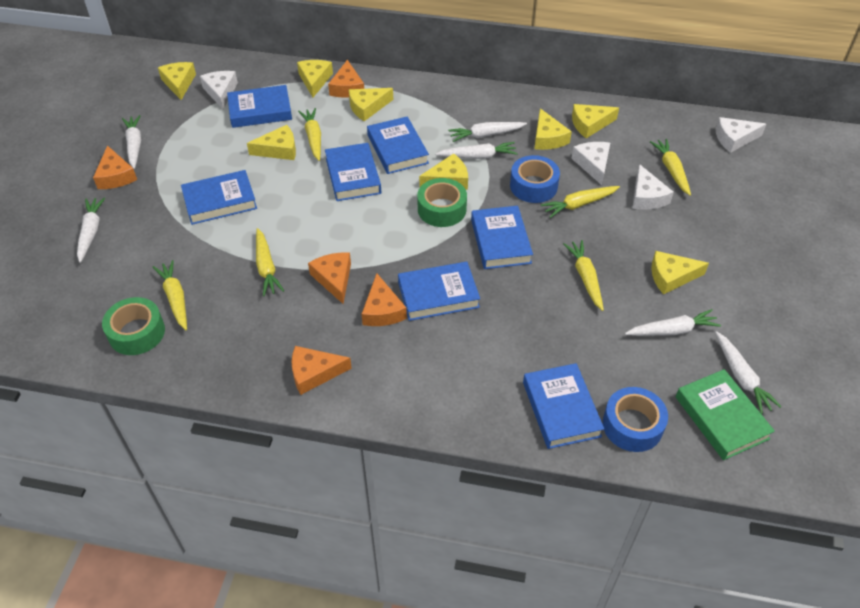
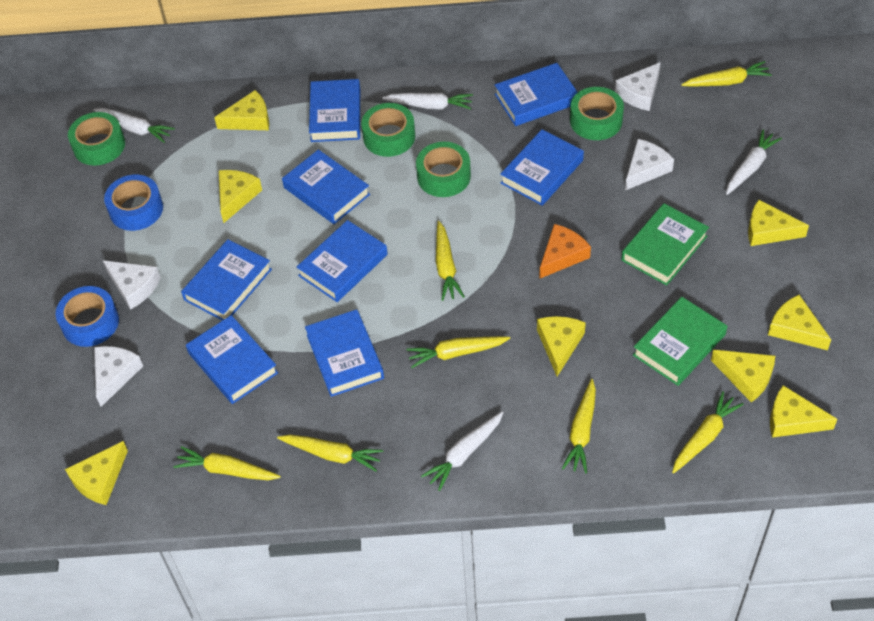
blue book: [181,170,257,225] [227,85,292,128] [325,143,381,201] [367,116,429,174] [398,262,480,321] [471,206,533,269] [523,363,604,449] = 7 -> [181,239,272,321] [186,315,278,404] [282,149,370,224] [297,220,388,302] [305,309,384,397] [309,79,360,142] [495,63,578,126] [500,129,584,206] = 8
green book: [675,369,775,460] = 1 -> [621,203,709,286] [633,297,727,386] = 2
green tape: [102,297,165,355] [417,178,467,227] = 2 -> [68,112,125,166] [361,103,415,157] [416,142,471,197] [570,87,624,140] = 4
orange cheese: [93,145,137,189] [291,346,352,395] [308,253,351,304] [328,60,364,98] [362,273,407,326] = 5 -> [539,224,591,279] = 1
white carrot: [77,198,105,263] [122,115,141,169] [435,142,518,159] [448,122,527,142] [625,309,721,336] [715,331,782,414] = 6 -> [93,108,175,143] [382,93,473,110] [421,411,504,491] [726,130,782,195] = 4
yellow carrot: [153,260,187,330] [256,228,284,296] [298,108,321,161] [541,186,620,218] [563,240,604,311] [650,139,691,196] = 6 -> [173,446,281,480] [277,435,383,471] [407,336,510,368] [436,221,465,301] [562,379,596,473] [672,391,744,473] [681,61,772,87] = 7

